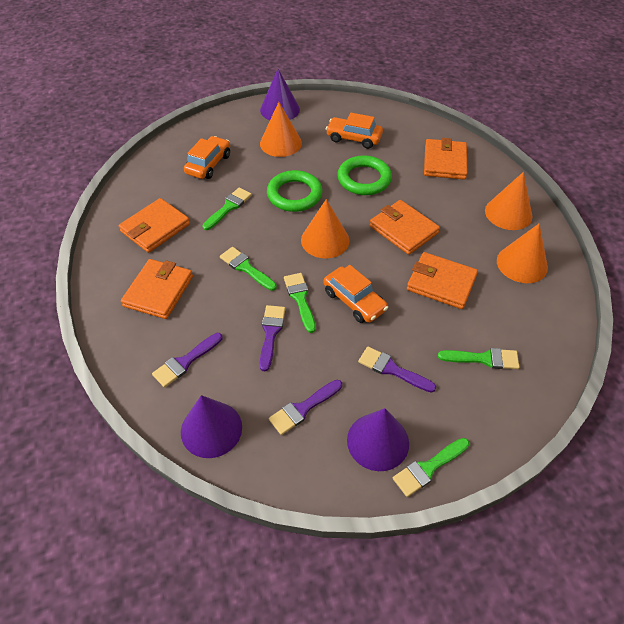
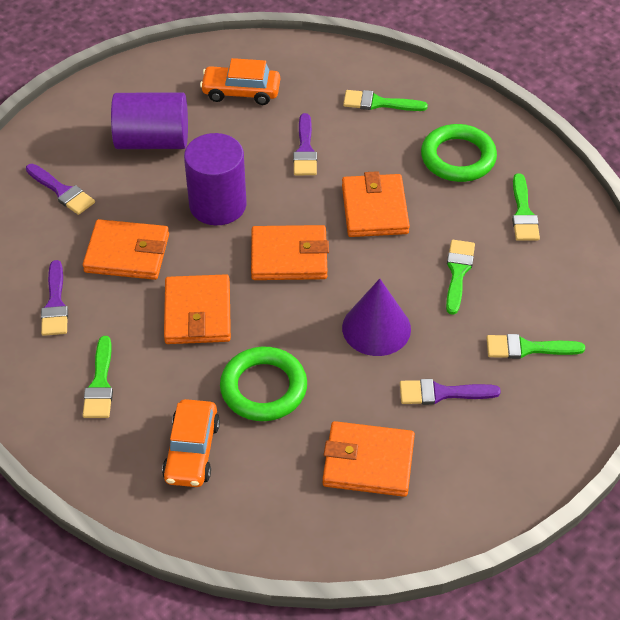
orange car: [184,136,230,179] [324,265,388,323] [326,113,383,149] = 3 -> [162,399,220,487] [200,58,280,105] = 2
orange cone: [260,102,302,157] [301,199,349,258] [485,172,532,230] [497,223,548,283] = 4 -> none = 0
purple cone: [181,395,242,458] [260,69,300,120] [347,408,409,471] = 3 -> [342,279,411,356] = 1
purple cylinder: none = 0 -> [111,92,188,149] [184,133,247,225] = 2

